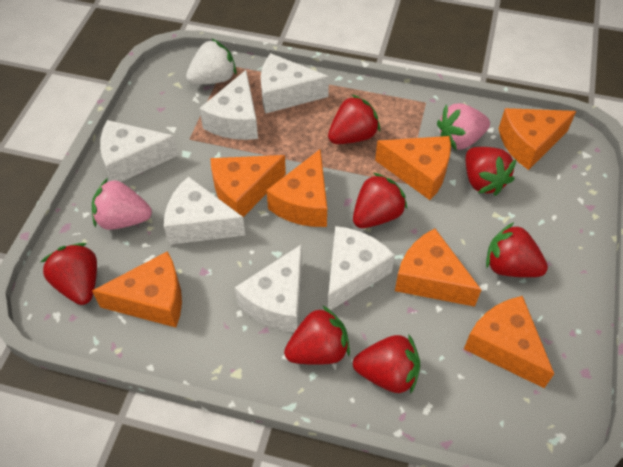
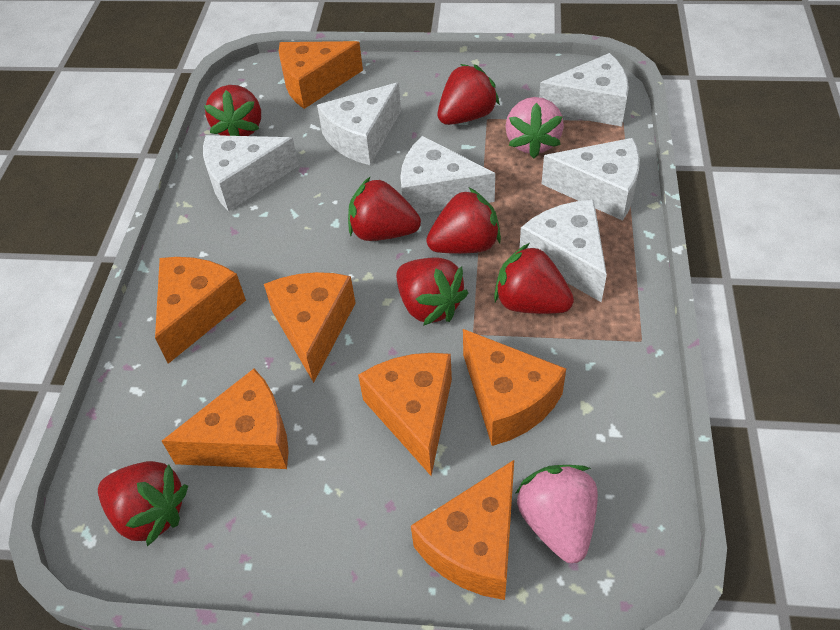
white strawberry: [186,38,237,84] = 1 -> none = 0

